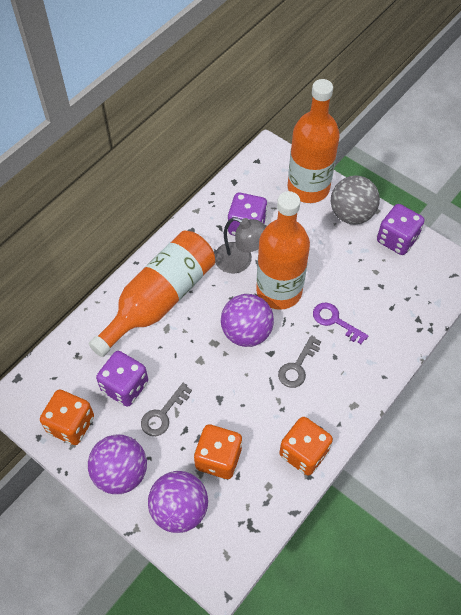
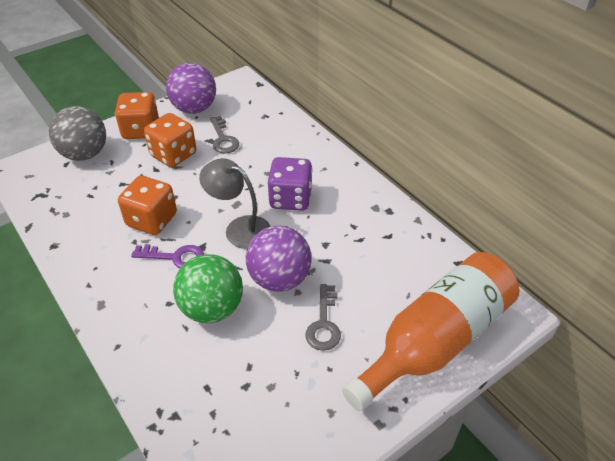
green ball: none = 0 -> [173,254,243,323] = 1
orange bottle: [89,231,215,357] [256,191,310,310] [288,79,340,203] = 3 -> [342,252,519,411] = 1
purple ball: [88,435,147,494] [148,471,208,533] [221,294,274,347] = 3 -> [166,63,216,114] [246,225,312,292] = 2
purple dice: [96,351,148,407] [228,193,267,236] [377,204,425,255] = 3 -> [267,157,312,211] = 1

